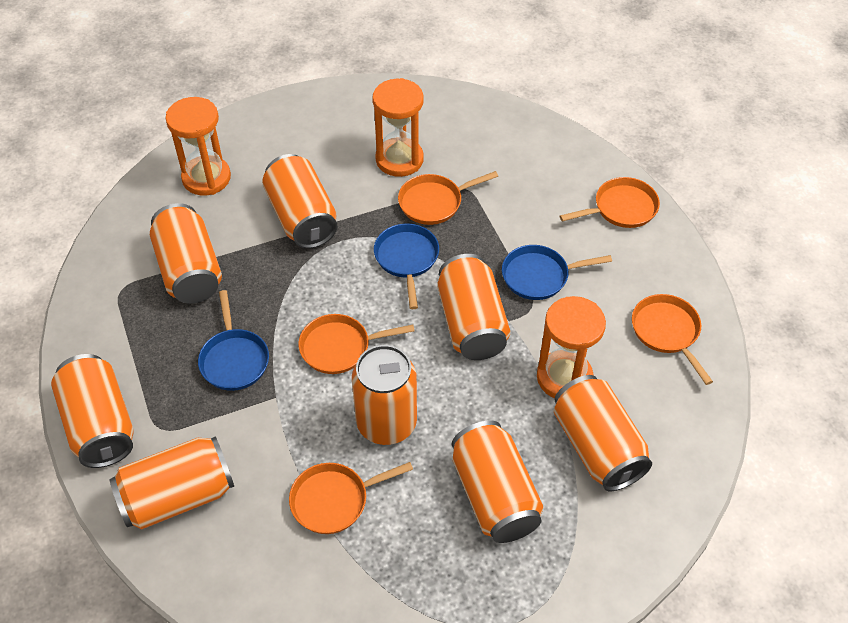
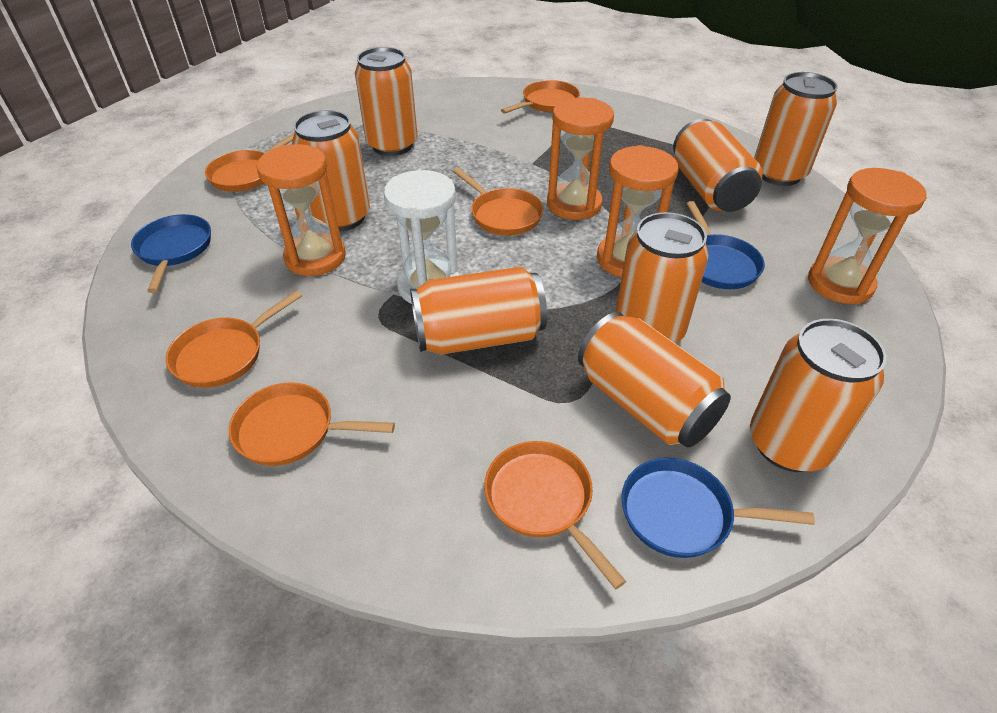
orange hourglass: [165,97,231,196] [372,78,424,177] [537,296,606,398] = 3 -> [256,144,346,276] [547,97,614,220] [597,145,678,277] [808,168,927,304] = 4
orange pan: [289,462,413,534] [298,314,415,374] [398,171,498,225] [560,177,660,228] [632,294,713,385] = 5 -> [166,290,302,388] [205,133,294,192] [229,383,395,466] [453,168,543,235] [484,441,626,589] [501,80,580,114] = 6
white hourglass: none = 0 -> [384,170,460,304] = 1

